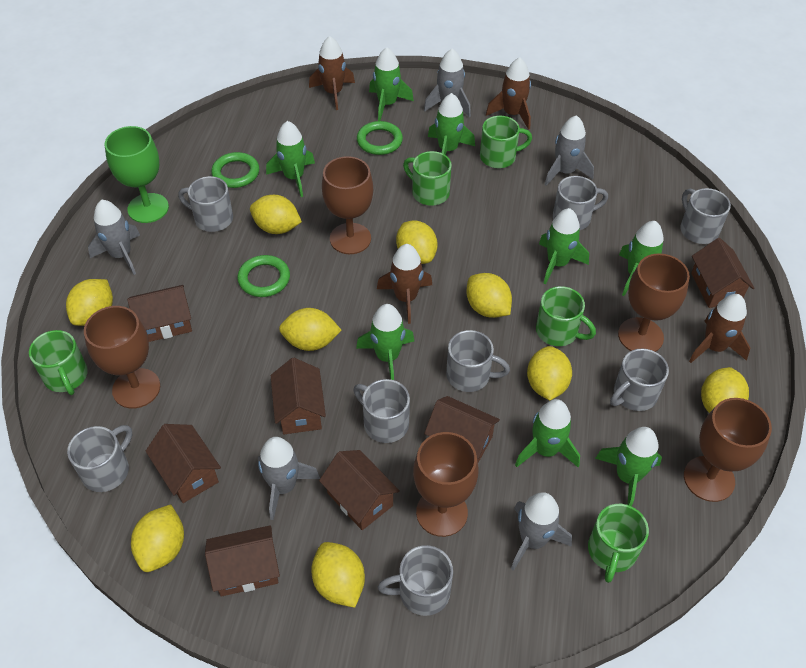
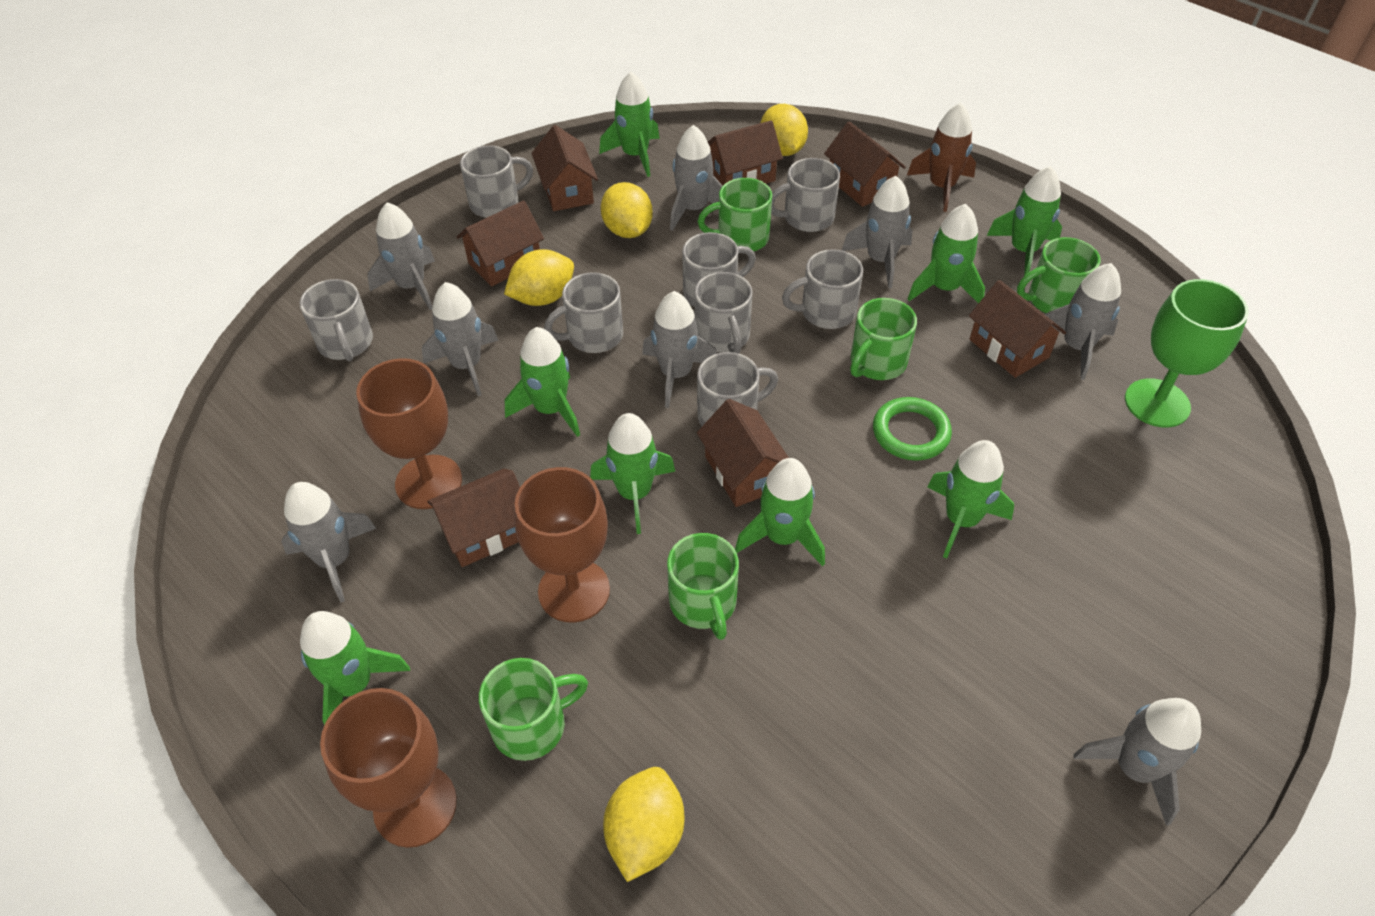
brown goblet: [84,306,160,409] [322,156,373,254] [413,432,478,537] [618,253,690,352] [684,398,772,502] = 5 -> [320,688,457,848] [356,358,462,509] [514,467,610,623] = 3
brown rocket: [309,36,355,110] [377,244,432,324] [486,57,531,130] [689,294,750,363] = 4 -> [907,103,976,212] = 1
green ring: [211,152,259,188] [237,255,290,297] [357,121,403,155] = 3 -> [873,397,952,461] = 1
grey rocket: [88,200,140,275] [258,437,320,520] [424,48,471,118] [511,492,572,571] [545,115,594,186] = 5 -> [281,482,377,602] [367,202,435,310] [422,282,499,396] [642,291,717,408] [670,125,723,231] [842,176,913,288] [1044,263,1121,380] [1074,698,1201,826] = 8
yellow lemon: [66,279,113,326] [131,504,184,572] [250,195,302,234] [279,308,342,351] [311,542,365,608] [396,221,438,264] [466,273,512,318] [527,346,572,400] [701,367,749,413] = 9 -> [504,249,574,306] [601,182,653,238] [603,767,684,882] [760,104,808,156] = 4

